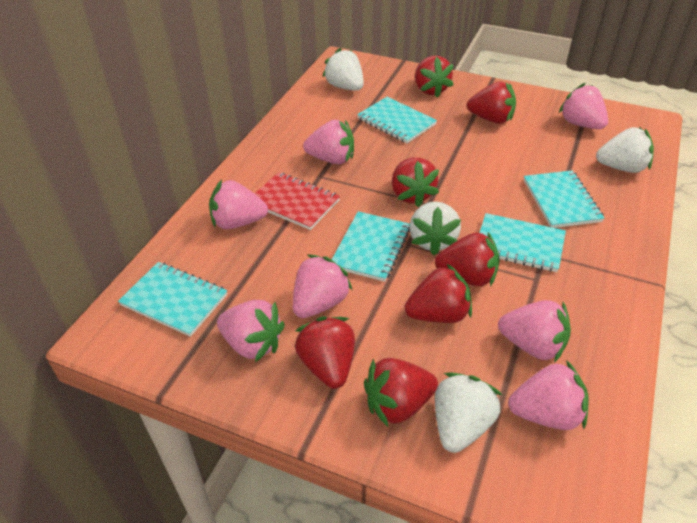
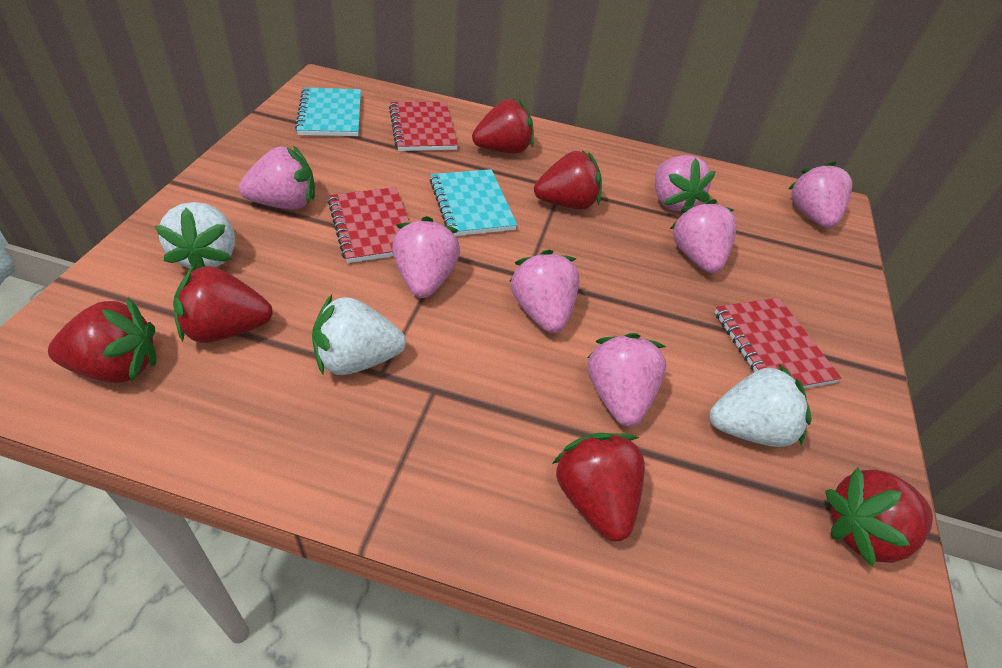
red notebook: [255,172,340,230] = 1 -> [328,187,409,263] [389,102,458,151] [715,298,841,389] = 3
red strawberry: [295,316,355,389] [364,358,438,427] [392,158,439,207] [405,264,472,323] [415,56,454,98] [435,232,500,287] [467,82,516,124] = 7 -> [48,298,156,383] [173,264,273,343] [472,99,534,154] [534,150,602,209] [552,433,645,542] [825,467,933,566] = 6
turquoise notebook: [118,262,227,337] [332,211,410,282] [357,97,437,143] [479,213,566,272] [524,170,604,228] = 5 -> [295,87,361,136] [430,169,517,236] = 2
white strawberry: [323,48,364,91] [409,201,461,255] [435,372,502,453] [596,127,654,173] = 4 -> [155,202,235,269] [312,295,406,375] [709,364,812,447] = 3

